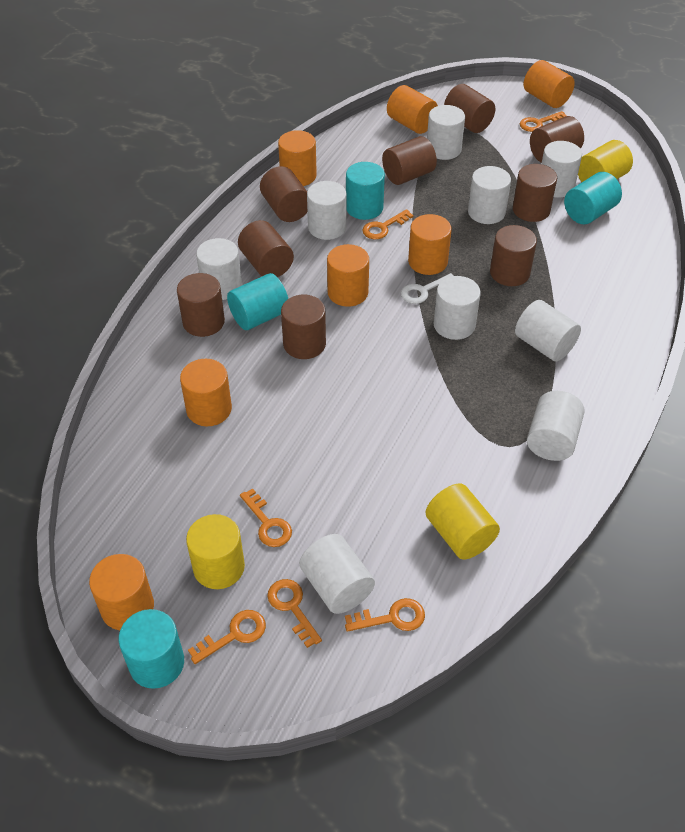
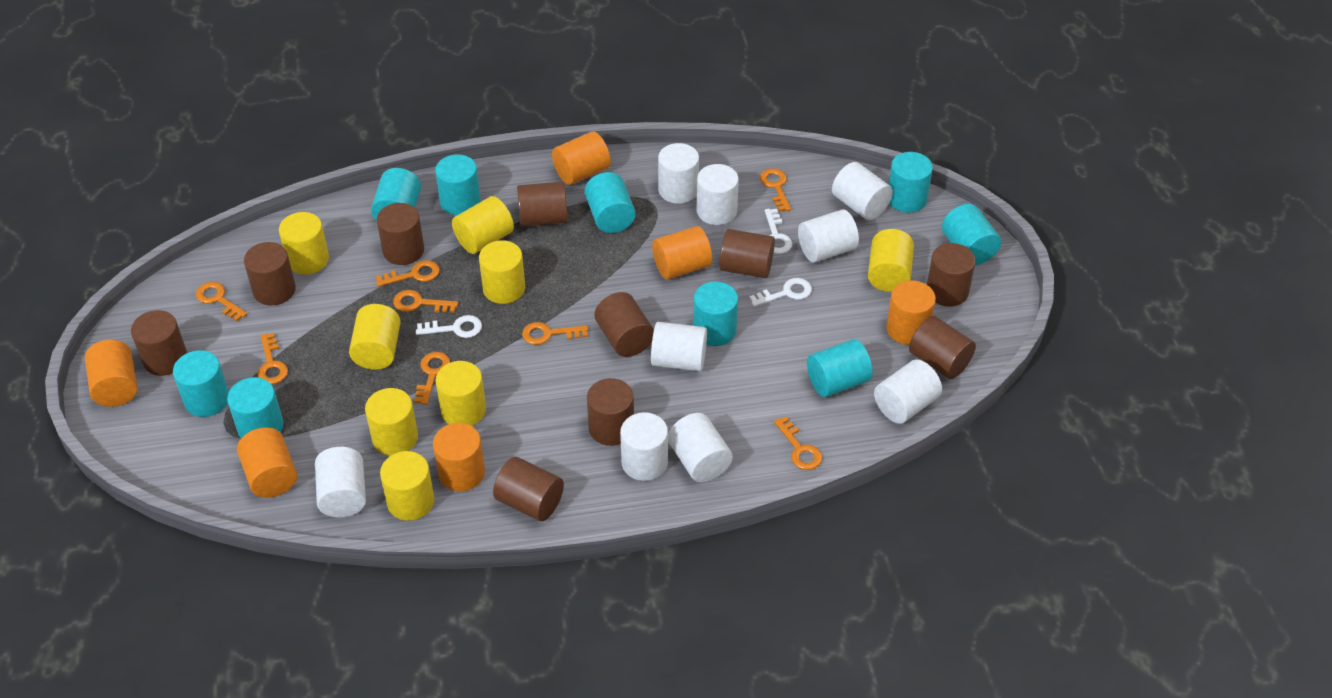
brown cylinder: [177,273,225,337] [238,220,294,277] [260,166,307,222] [281,295,326,359] [382,136,437,185] [444,84,495,133] [490,225,537,286] [513,164,557,222] [530,116,584,163] = 9 -> [131,310,187,376] [244,242,296,305] [377,203,424,265] [493,457,564,521] [517,182,568,227] [587,378,634,446] [595,292,654,357] [719,229,775,278] [909,316,976,379] [927,243,976,307] = 10
orange cylinder: [89,554,154,630] [180,359,232,426] [278,130,317,186] [327,244,369,307] [387,85,438,134] [408,214,452,275] [524,60,575,108] = 7 -> [85,340,137,407] [237,427,297,498] [433,423,485,491] [552,131,611,185] [652,226,712,280] [886,280,936,345] = 6
orange key: [188,610,266,664] [240,488,292,547] [267,579,322,648] [345,598,425,632] [362,209,413,239] [520,111,567,132] = 6 -> [196,282,247,321] [258,333,288,384] [376,260,440,287] [393,290,458,312] [414,352,450,405] [522,322,588,345] [760,168,791,212] [774,416,822,470] = 8
turquoise cylinder: [118,609,184,689] [227,273,288,330] [346,162,385,220] [564,172,622,224] = 4 -> [173,350,229,417] [227,377,284,438] [371,168,421,221] [435,154,481,215] [584,172,636,233] [693,282,738,346] [807,339,873,397] [888,152,933,213] [942,204,1001,265] = 9
white key: [401,273,454,304] = 1 -> [416,315,482,338] [750,278,812,307] [765,209,792,254] = 3
yellow cylinder: [186,514,245,589] [426,483,500,560] [578,140,633,182] = 3 -> [279,212,329,274] [349,304,401,370] [365,388,418,456] [380,451,435,521] [436,361,486,426] [452,196,514,254] [479,240,525,304] [868,229,914,292] = 8

